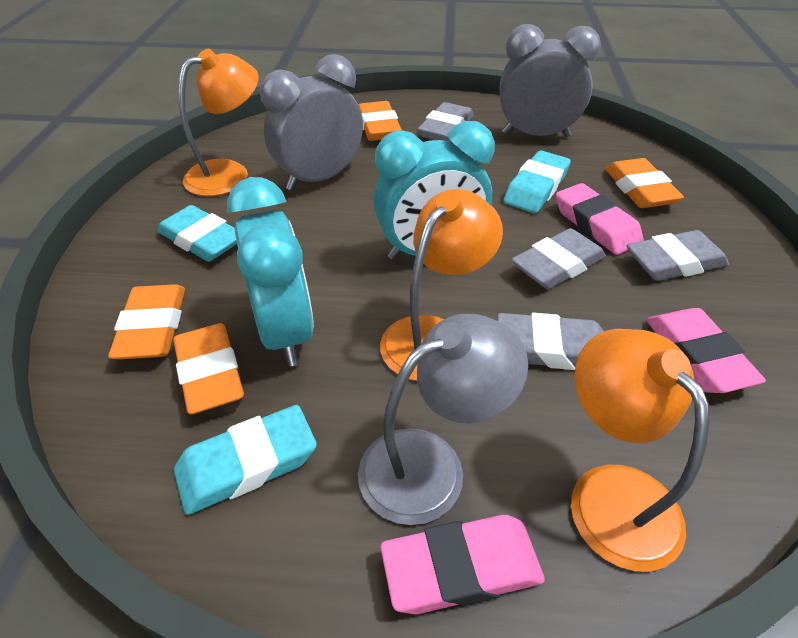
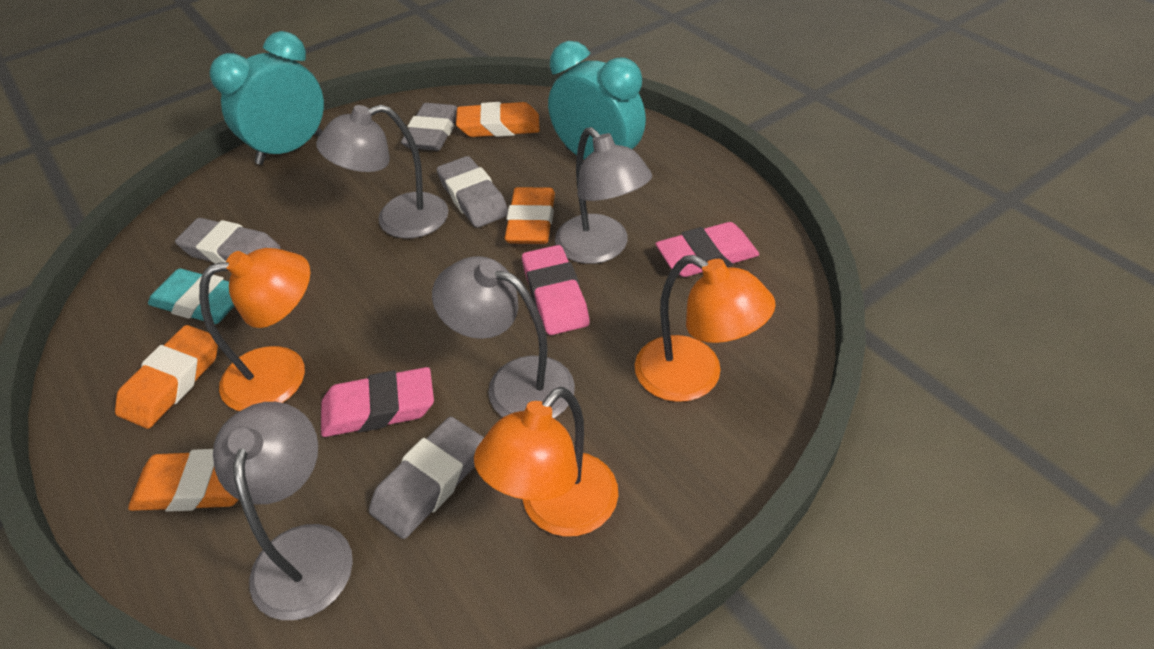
grey clock: [260,54,363,191] [499,24,601,137] = 2 -> none = 0
grey lamp: [358,314,528,525] = 1 -> [213,402,353,620] [316,105,448,238] [432,256,575,418] [555,127,652,264] = 4
turquoise eraser: [157,205,237,262] [174,405,317,515] [503,150,571,213] = 3 -> [148,268,234,324] = 1

